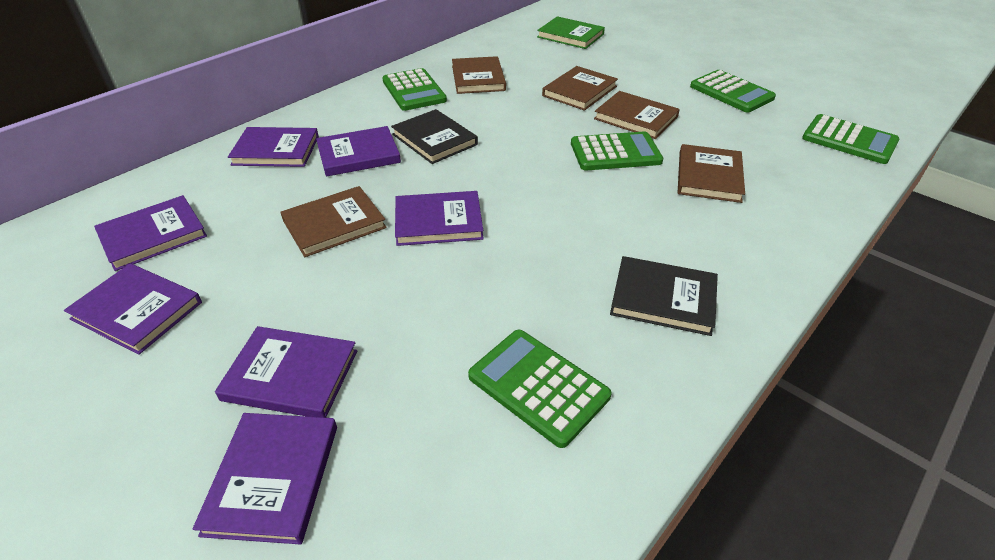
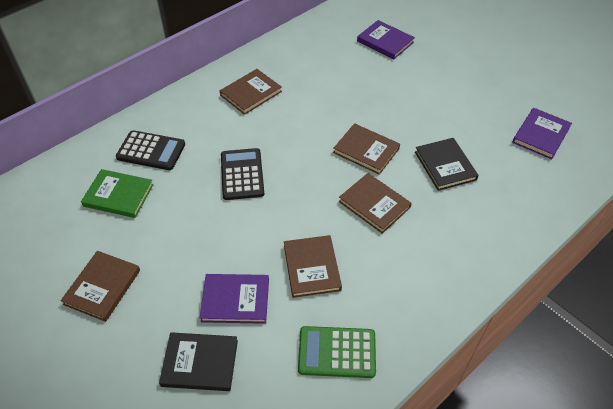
black calculator: none = 0 -> [116,130,185,170] [221,148,264,200] = 2
green calculator: [382,68,447,111] [468,330,611,448] [571,132,663,170] [690,70,776,113] [802,114,899,164] = 5 -> [298,326,376,378] = 1
purple book: [64,263,202,355] [94,195,207,271] [193,413,337,545] [215,326,357,418] [228,127,319,167] [316,126,401,177] [395,191,484,246] = 7 -> [200,274,269,324] [357,20,415,59] [512,108,572,159] = 3

